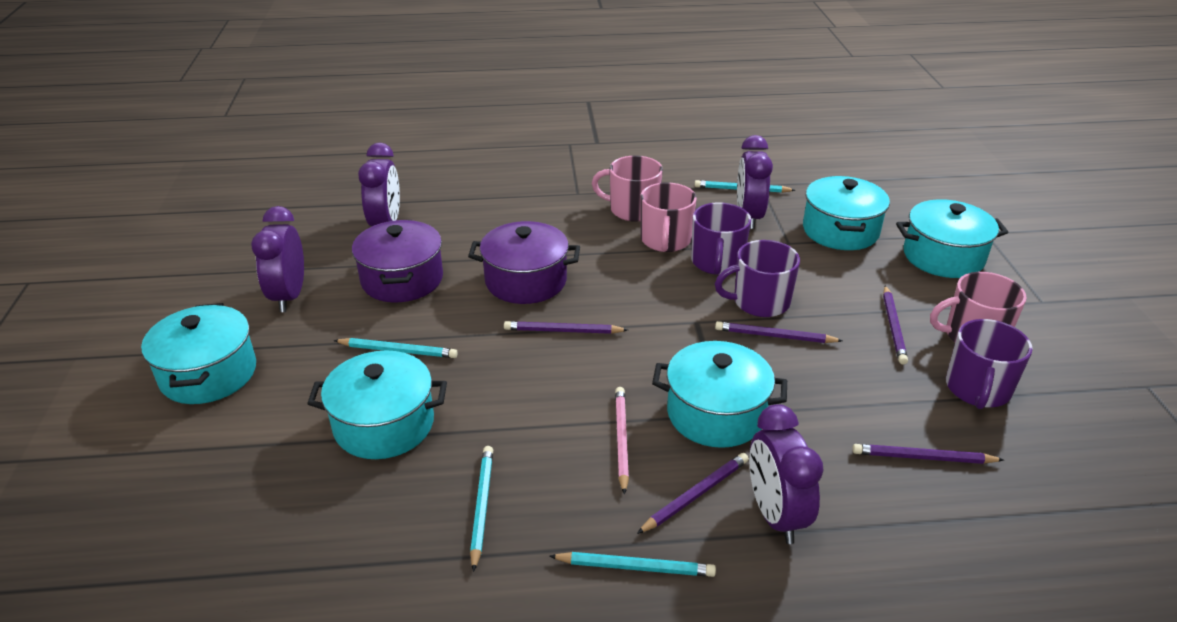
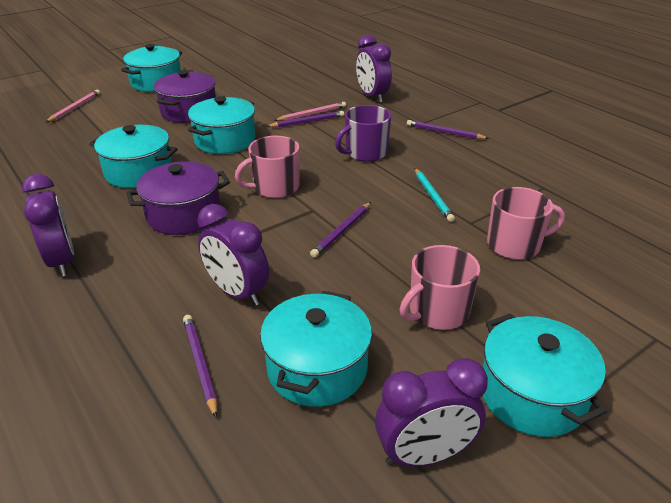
pink pencil: [615,387,629,495] = 1 -> [46,89,100,122] [274,102,346,121] = 2
purple mug: [691,202,751,275] [715,240,800,317] [946,319,1033,409] = 3 -> [335,105,391,162] = 1
purple pencil: [504,321,628,334] [637,453,749,534] [715,321,843,343] [852,444,1004,464] [883,285,908,365] = 5 -> [183,315,217,418] [266,111,344,128] [310,202,371,258] [407,120,489,139] = 4
turquoise pencil: [333,338,458,358] [470,446,493,572] [549,552,716,577] [694,180,795,193] = 4 -> [415,168,455,222] = 1

